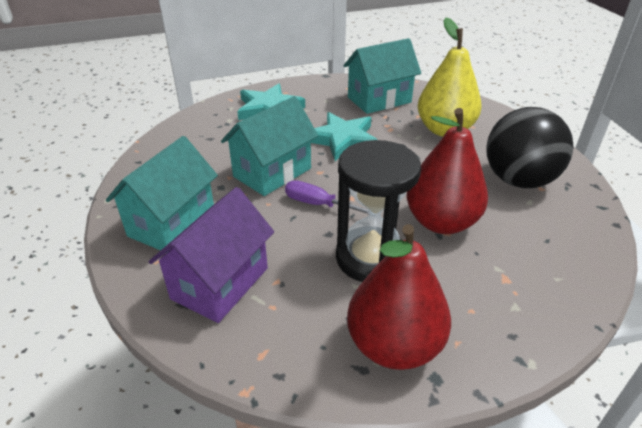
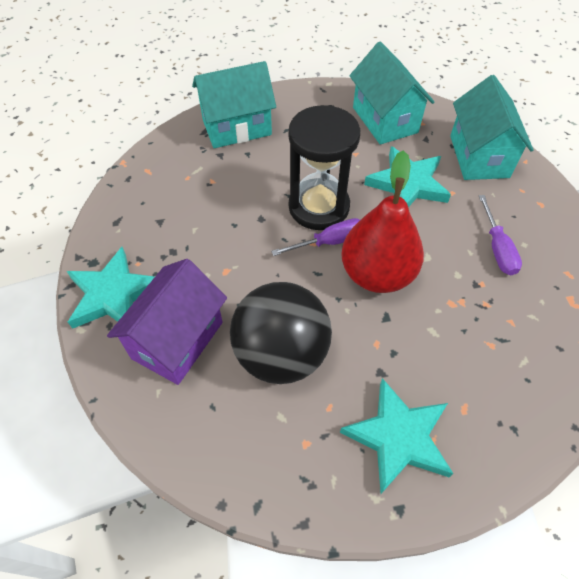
purple screwdriver: [285,180,370,214] = 1 -> [271,218,360,256] [479,195,522,275] = 2
red pear: [347,224,451,370] [407,108,488,234] = 2 -> [341,150,424,293] = 1
turquoise star: [237,84,305,120] [311,112,377,161] = 2 -> [67,247,155,329] [340,378,454,494] [364,146,451,207] = 3
yellow pear: [417,17,482,137] = 1 -> none = 0

